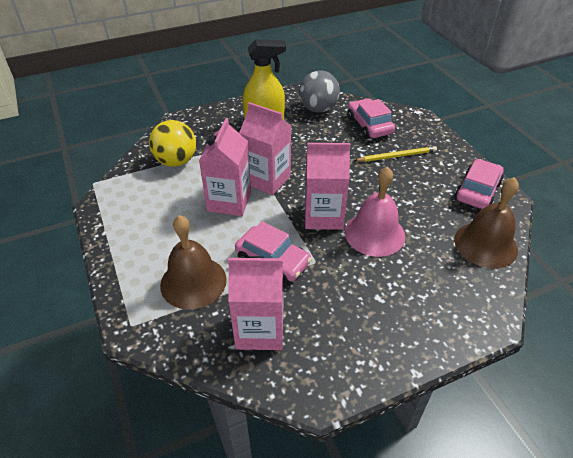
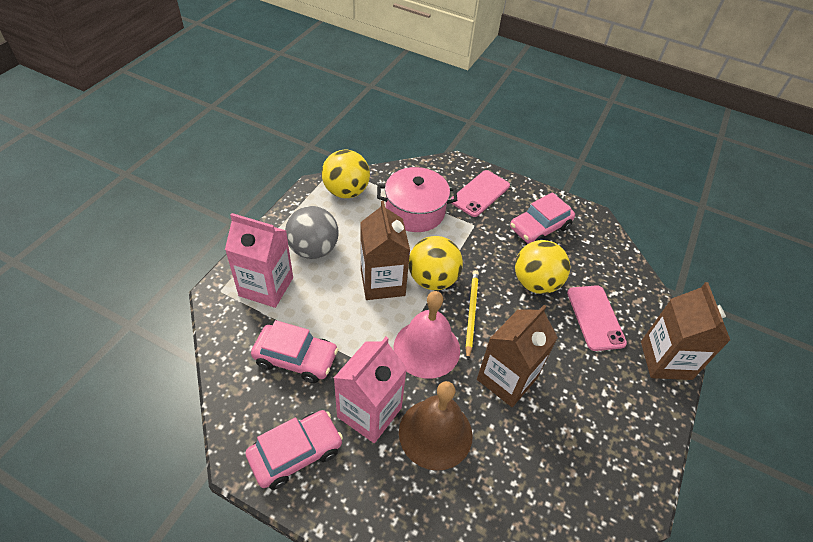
brown bell: [160,215,227,309] [454,177,519,269] = 2 -> [399,381,473,471] = 1
brown carton: none = 0 -> [360,201,410,300] [477,305,558,407] [641,282,731,380] = 3
pink carton: [199,118,251,216] [228,256,283,350] [239,102,291,195] [305,143,351,230] = 4 -> [225,213,293,308] [334,337,407,443] = 2
pink phone: none = 0 -> [451,170,510,217] [567,285,627,351] = 2
pink pot: none = 0 -> [377,167,457,232] = 1
yellow ball: [149,120,196,167] = 1 -> [322,150,370,198] [409,236,463,290] [515,240,570,294] = 3
yellow spray bottle: [243,39,286,120] = 1 -> none = 0

